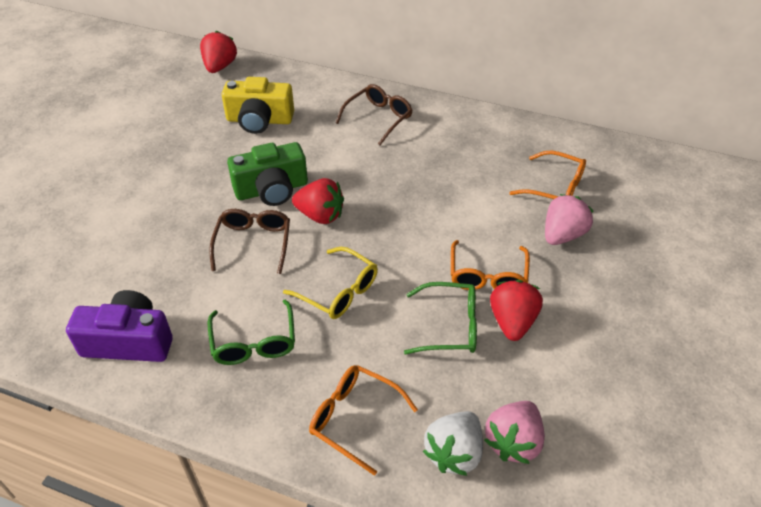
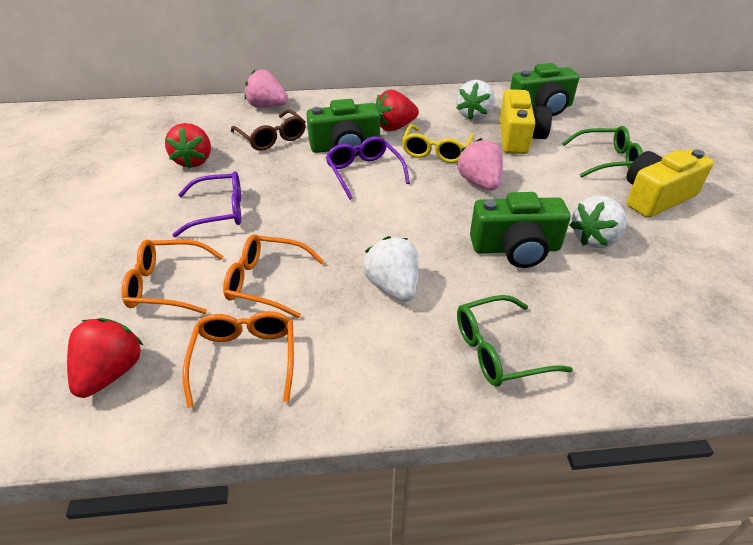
brown glasses: [209,209,290,274] [335,84,413,145] = 2 -> [231,109,306,151] = 1
green camera: [227,142,308,206] = 1 -> [306,99,380,157] [470,192,571,268] [510,63,579,116] = 3
purple camera: [66,290,173,362] = 1 -> none = 0
purple glasses: none = 0 -> [172,171,241,237] [326,136,410,199] = 2
white strawberry: [423,411,483,476] = 1 -> [363,236,419,302] [456,80,495,120] [570,196,626,248] = 3
yellow camera: [221,77,294,134] = 1 -> [499,89,552,154] [627,149,714,218] = 2

